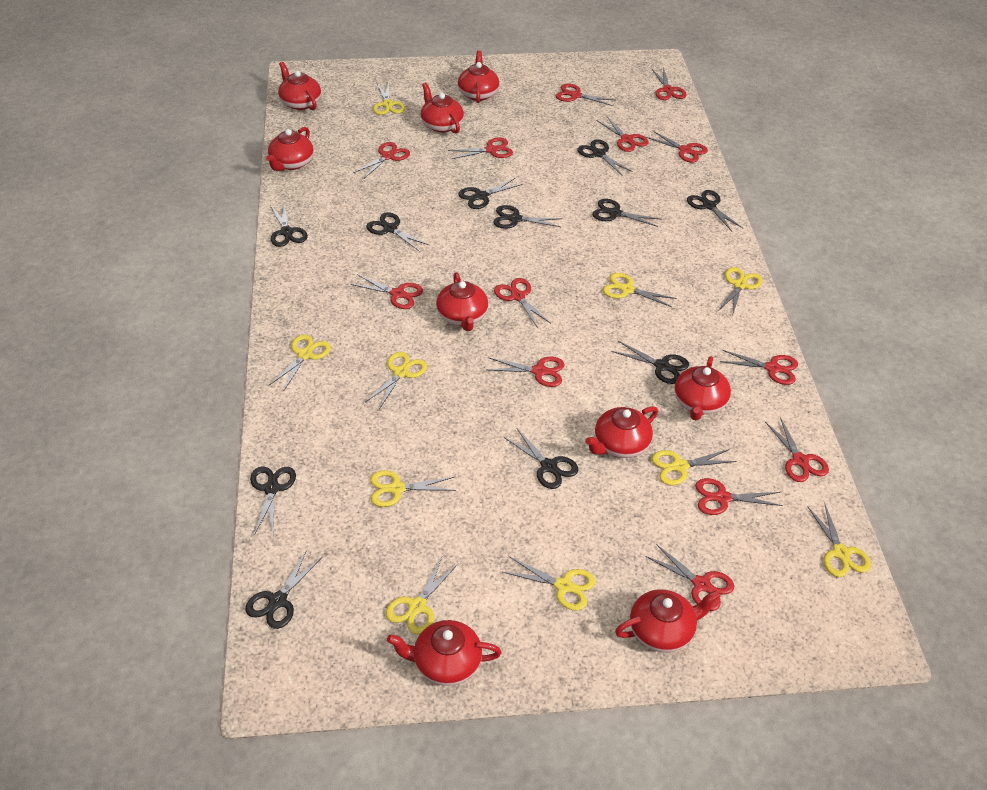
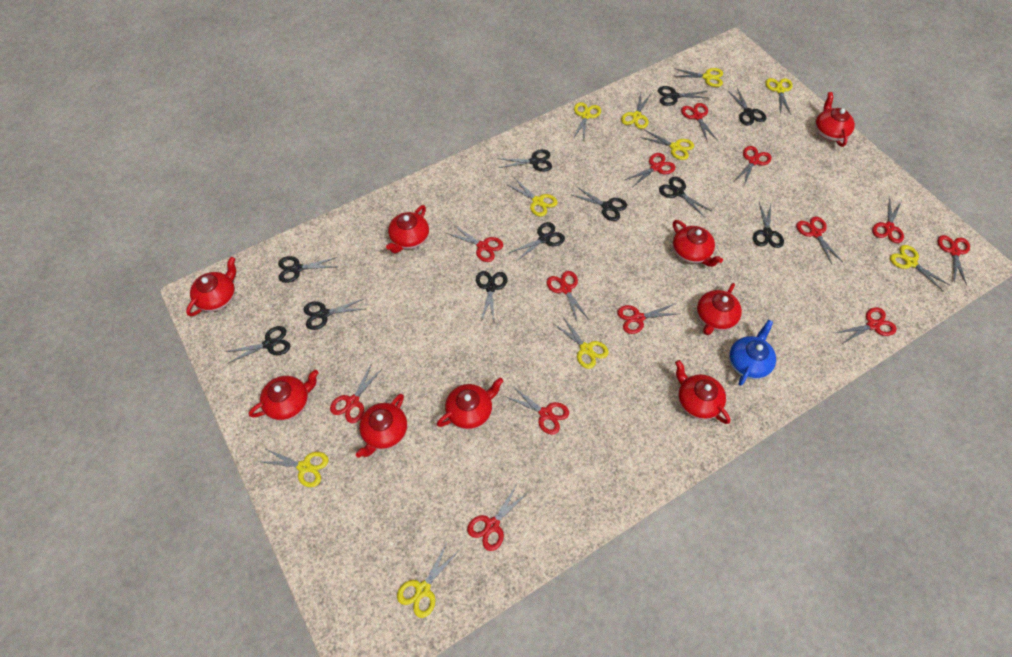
blue teapot: none = 0 -> [729,320,776,386] = 1

